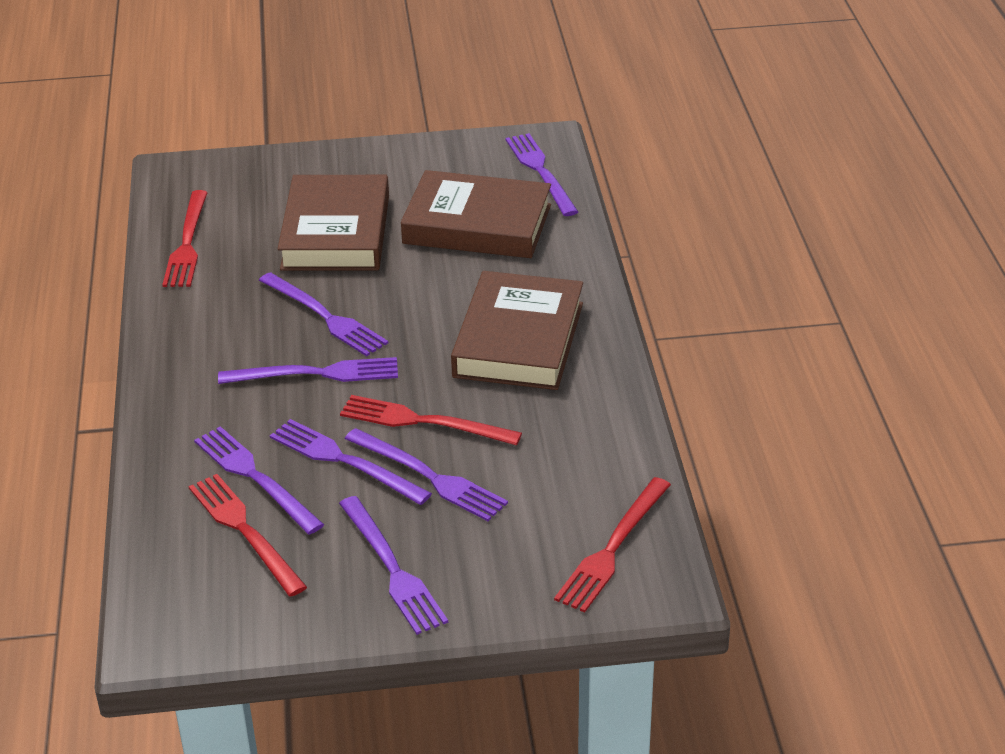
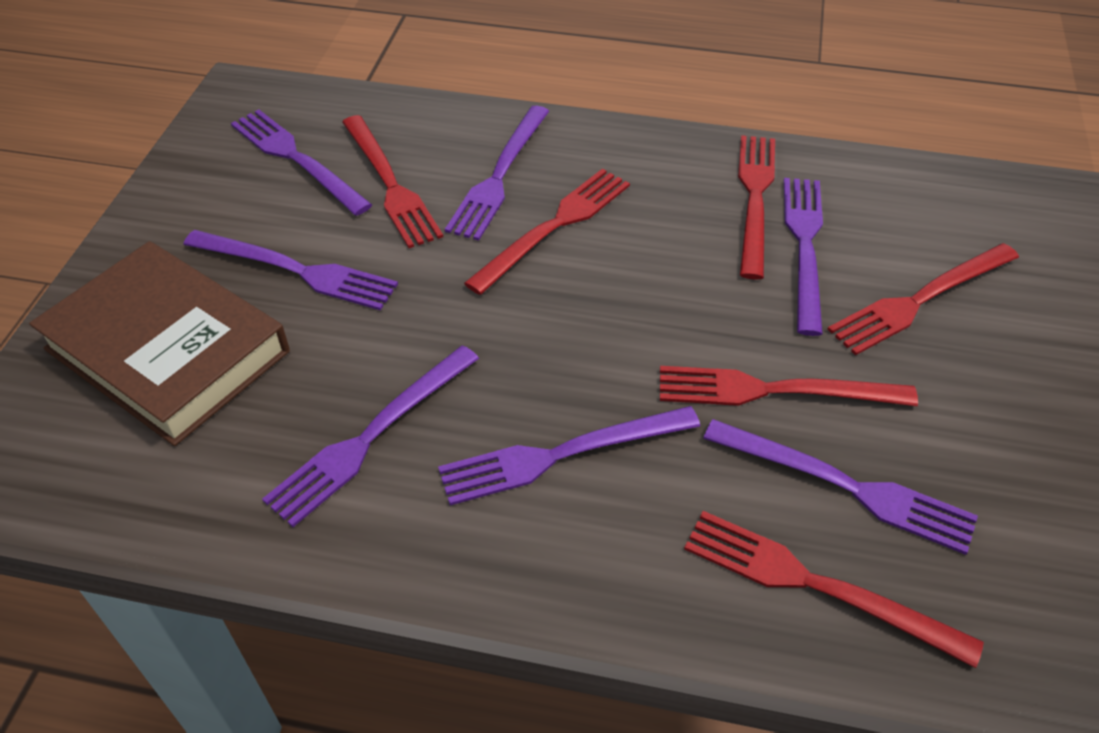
brown book: [278,175,389,271] [401,170,551,258] [451,271,583,390] = 3 -> [29,241,290,446] = 1
red fork: [162,190,208,287] [189,474,307,597] [340,395,522,446] [554,477,671,612] = 4 -> [342,115,443,248] [464,169,630,295] [660,366,918,406] [684,511,984,668] [738,135,775,280] [827,243,1019,355] = 6

